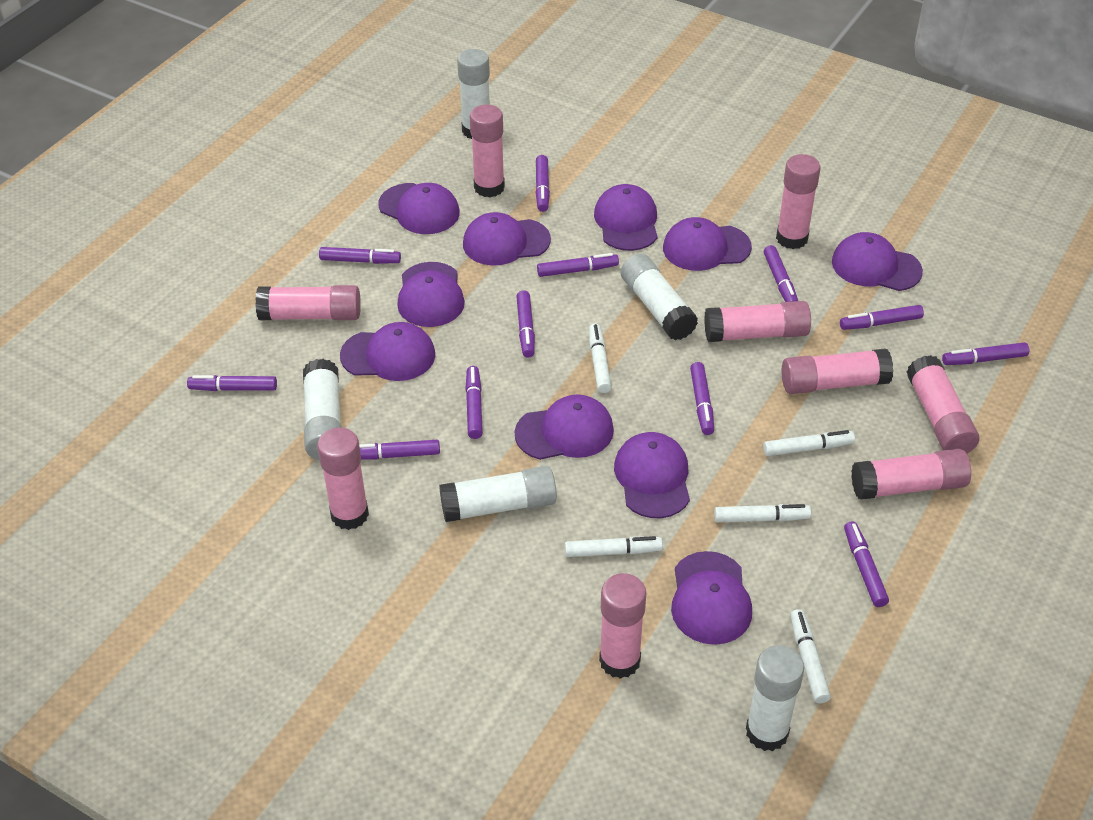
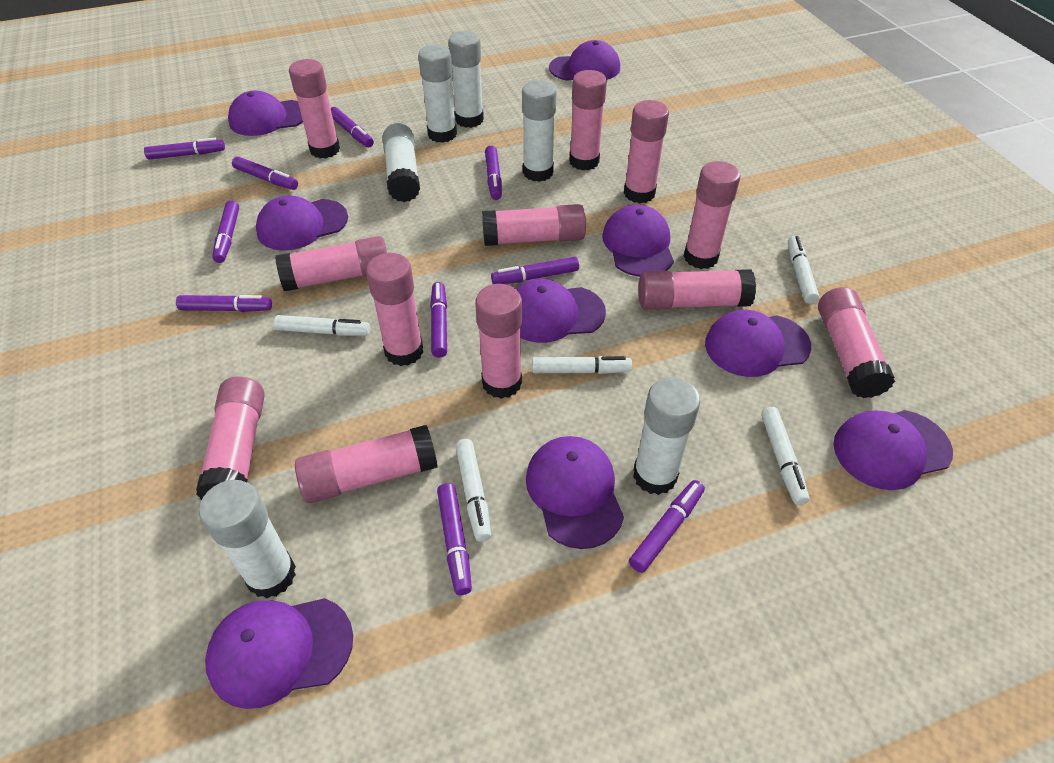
pink glue stick: [256,285,361,320] [317,427,369,530] [470,104,505,197] [599,573,646,679] [704,301,811,342] [776,154,821,249] [782,349,893,394] [851,449,971,500] [906,355,979,453] = 9 -> [196,376,265,500] [275,236,387,291] [289,59,340,159] [295,425,438,503] [366,253,423,366] [475,284,522,399] [482,204,586,246] [569,70,607,170] [624,100,669,203] [639,269,756,310] [684,161,741,269] [818,287,895,398] = 12
purple cap: [340,322,435,381] [379,183,460,234] [397,262,465,327] [463,212,551,266] [515,394,614,460] [594,184,658,251] [614,432,690,518] [663,217,752,271] [671,551,752,645] [832,232,923,291] = 10 -> [205,598,353,709] [228,90,303,136] [256,196,348,251] [516,279,606,343] [526,436,624,549] [549,40,620,81] [602,205,674,277] [705,310,811,377] [833,410,953,490] = 9
purple marker: [187,375,277,391] [319,247,401,264] [359,440,440,460] [465,366,483,439] [516,290,535,358] [536,155,550,212] [537,253,619,277] [690,362,714,435] [764,245,798,302] [840,305,924,330] [844,521,889,607] [942,342,1029,365] = 12 -> [144,138,225,159] [176,295,272,312] [212,200,239,263] [232,156,298,190] [331,107,374,147] [430,282,447,358] [437,483,472,595] [485,146,502,200] [491,257,579,284] [629,480,705,573] = 10
white glue stick: [303,359,342,460] [439,466,557,522] [457,49,490,139] [621,254,698,340] [746,645,804,751] = 5 -> [199,480,296,599] [383,123,420,202] [418,45,457,143] [448,31,484,128] [522,80,557,182] [633,377,700,495] = 6

